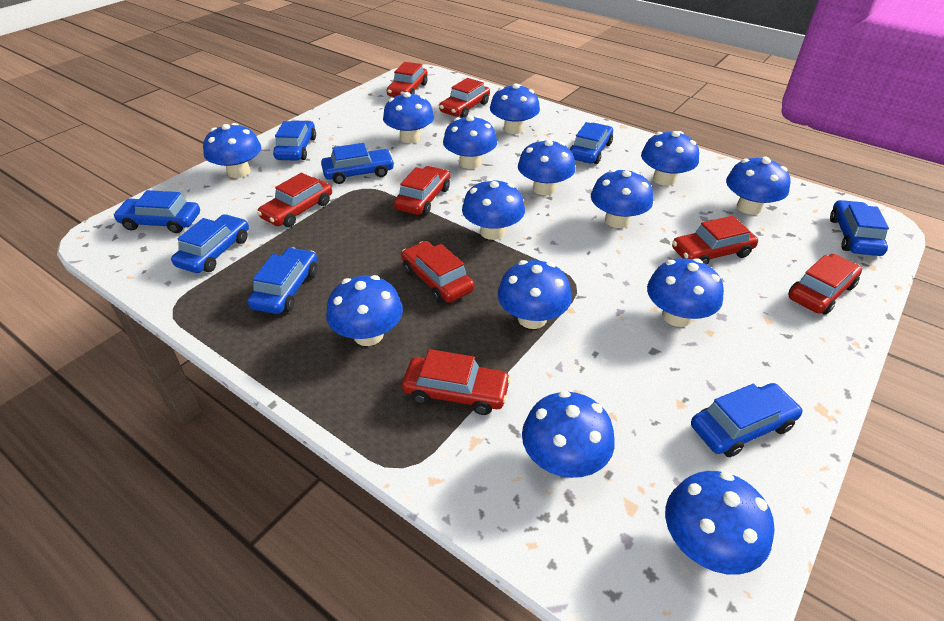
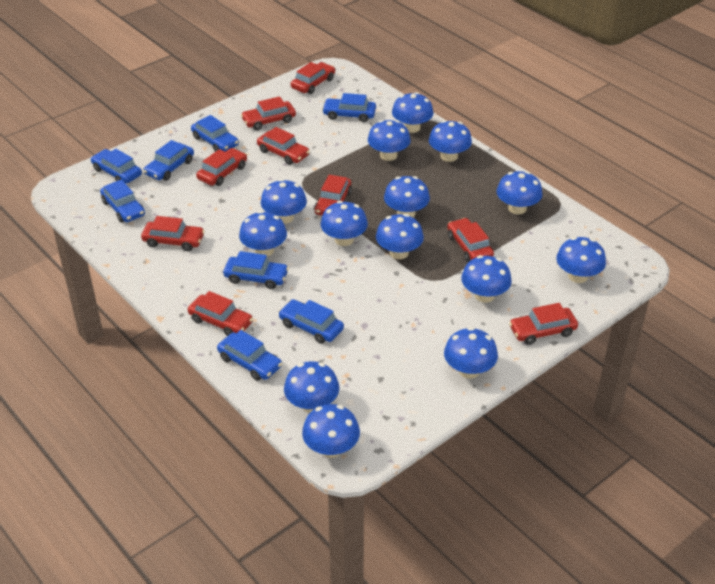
red car: [257,173,332,227] [387,62,428,97] [394,166,450,215] [401,241,474,303] [402,349,511,415] [439,78,490,118] [672,216,758,265] [788,254,862,315] = 8 -> [141,216,205,251] [188,291,253,336] [196,148,247,186] [241,96,296,130] [257,127,310,165] [291,62,335,94] [314,175,352,216] [447,218,494,262] [509,303,578,345] = 9

